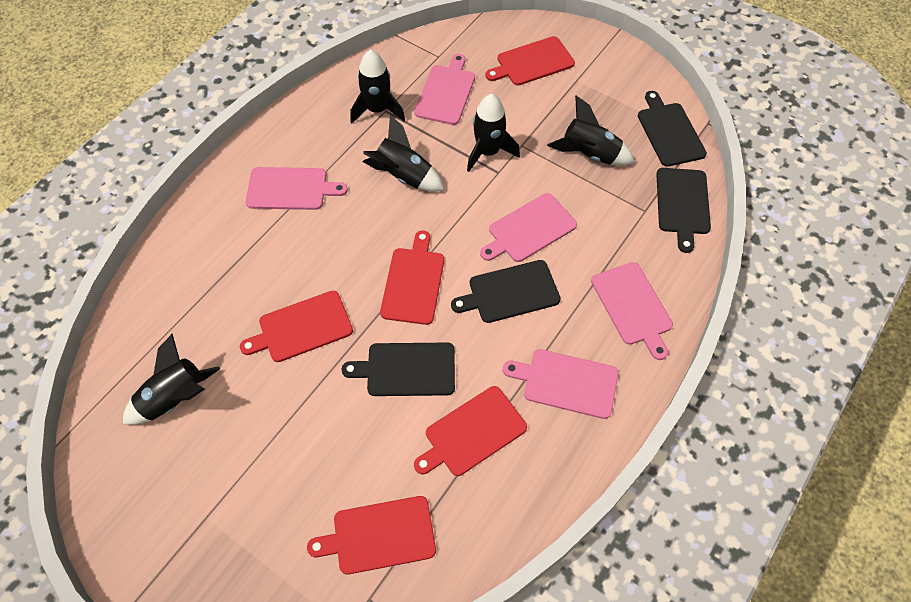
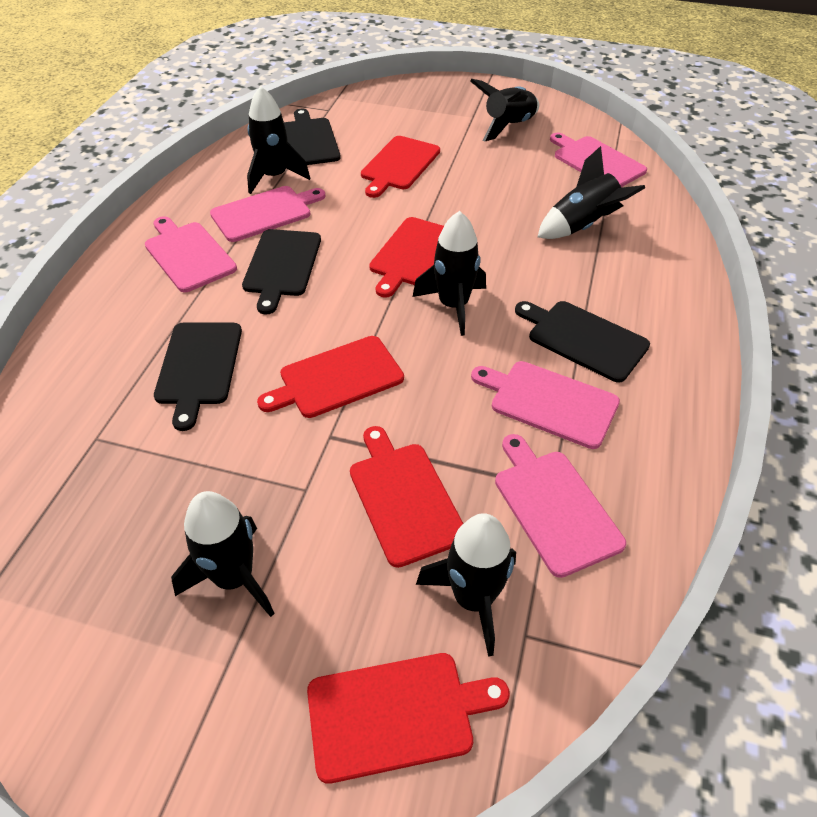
black rocket: [123,334,220,425] [350,49,405,123] [363,115,444,192] [467,94,520,172] [547,95,635,166] = 5 -> [171,491,275,617] [247,86,310,194] [413,211,486,336] [416,513,516,657] [470,79,539,141] [538,146,645,239] = 6

